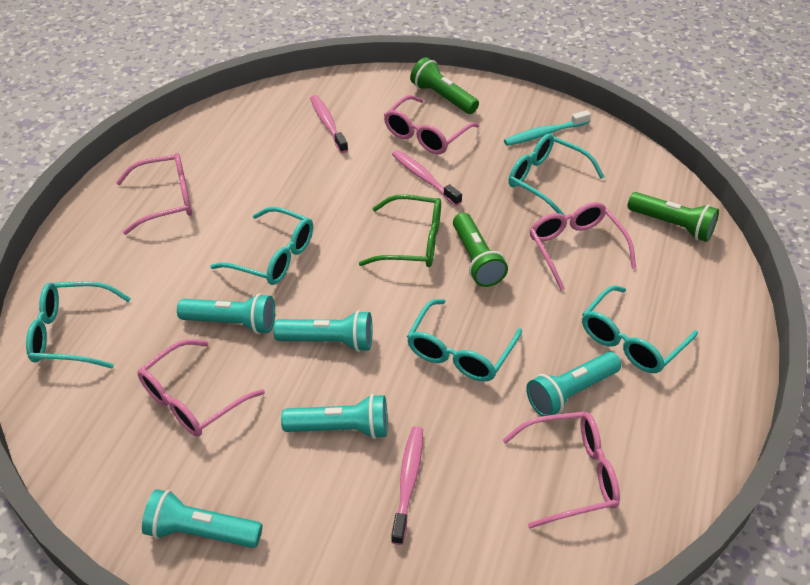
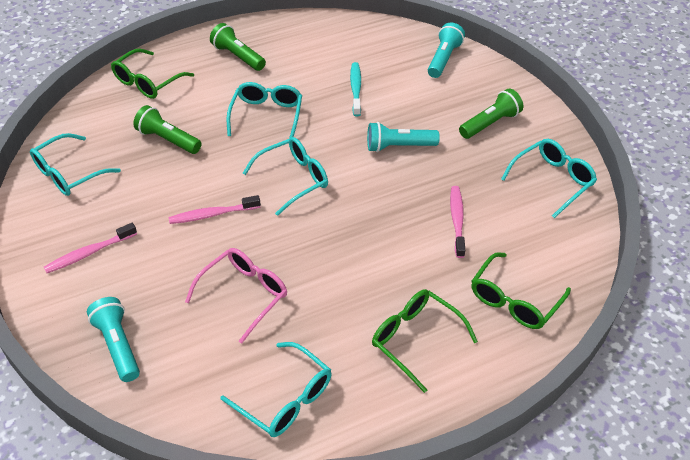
green glasses: [359,195,441,267] = 1 -> [111,49,194,99] [372,289,478,393] [471,252,571,329] = 3
pink glasses: [116,153,192,235] [138,339,265,437] [384,95,479,154] [503,412,620,529] [530,202,636,291] = 5 -> [185,248,287,343] = 1
turquoise flashlight: [142,489,262,548] [177,293,275,334] [273,310,372,352] [281,394,388,439] [526,352,621,416] = 5 -> [87,297,140,382] [367,122,440,152] [428,23,465,78] = 3

